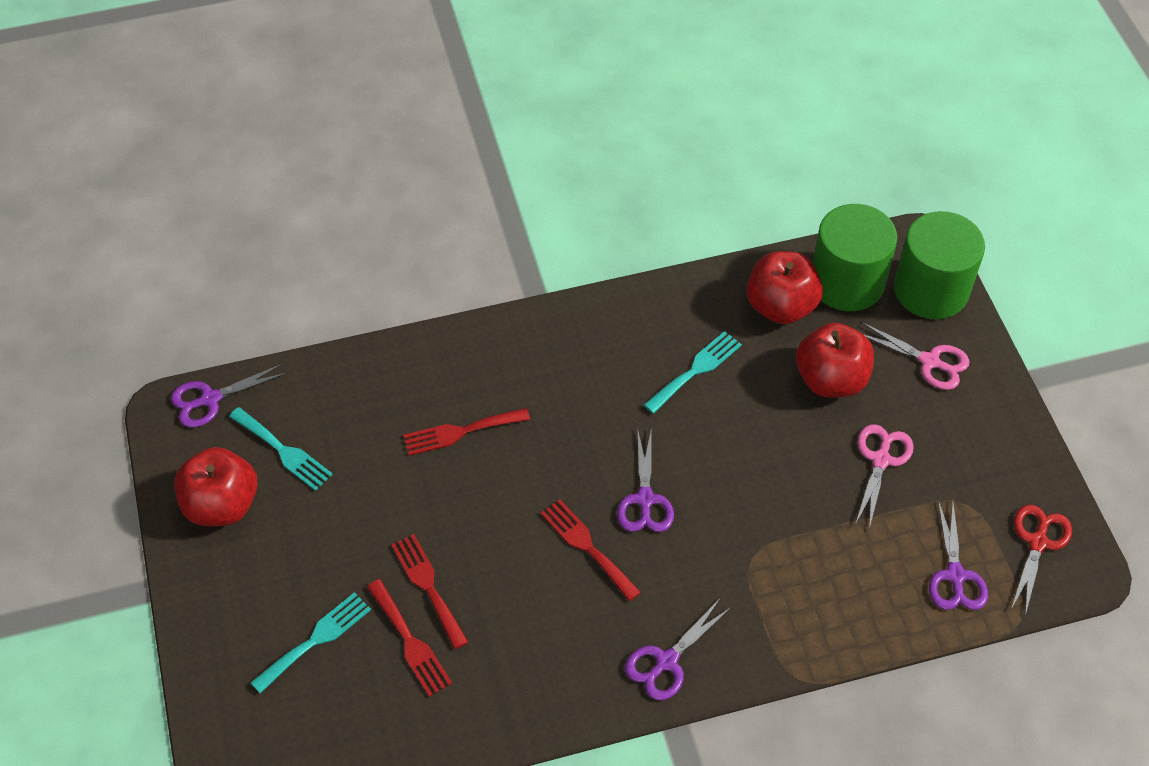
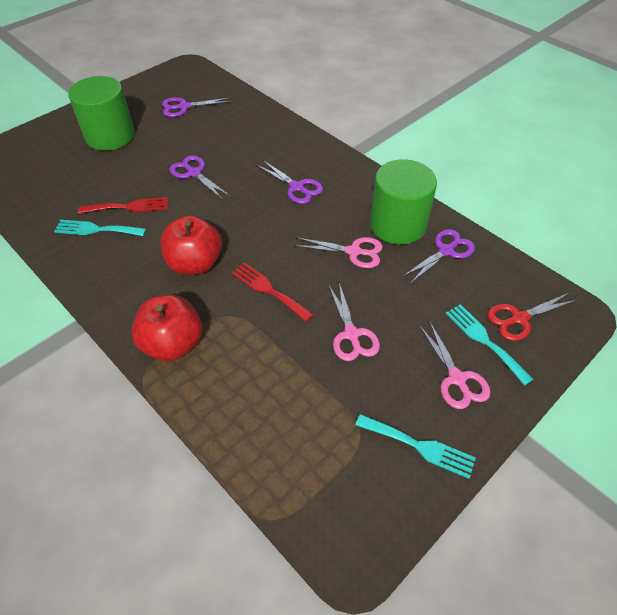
pink scissors: [855,424,914,529] [861,322,969,390] = 2 -> [294,237,383,268] [329,283,380,361] [419,322,490,409] = 3
red apple: [174,447,258,526] [747,251,823,324] [796,323,874,398] = 3 -> [131,295,202,361] [160,216,222,275] = 2
red fork: [367,579,452,697] [391,534,468,649] [403,408,530,456] [541,499,641,601] = 4 -> [78,197,168,214] [232,262,314,322] = 2

